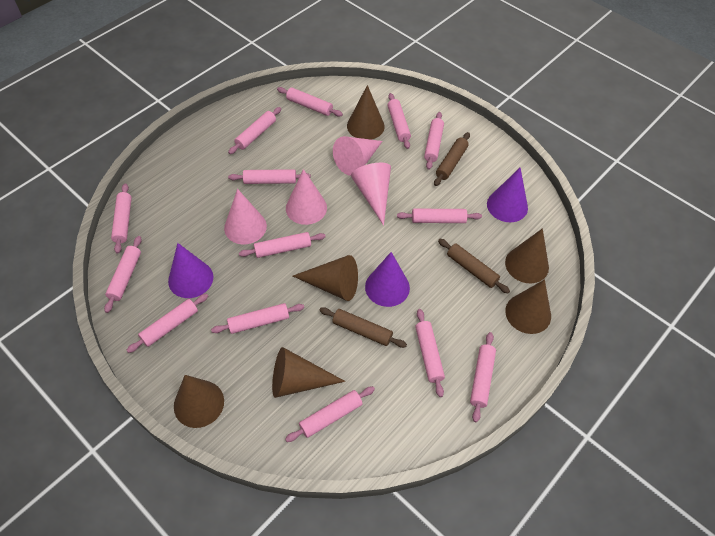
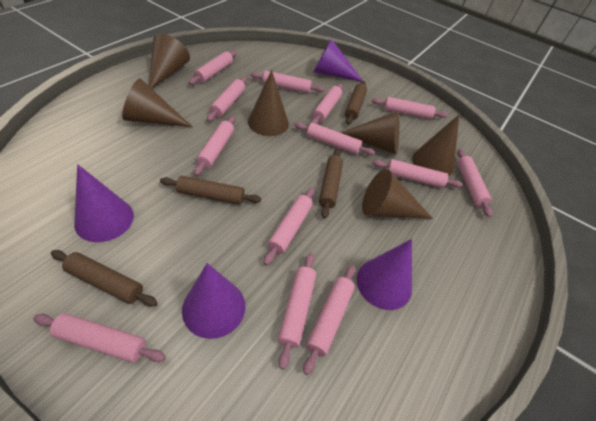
brown rolling pin: [320,307,407,348] [434,132,470,186] [438,239,510,293] = 3 -> [51,250,158,307] [160,176,261,205] [319,149,343,219] [345,81,367,125] = 4
pink cone: [224,189,267,244] [286,169,327,225] [333,136,383,176] [351,163,391,226] = 4 -> none = 0
pink rolling pin: [104,236,142,313] [111,184,132,254] [126,294,208,353] [211,303,304,334] [228,107,281,154] [228,169,311,184] [239,232,326,258] [277,87,343,117] [285,386,375,442] [388,93,411,149] [397,209,482,223] [415,309,445,397] [424,112,444,170] [470,332,496,422] = 14 -> [33,313,165,363] [189,51,237,85] [194,116,235,176] [207,77,247,122] [251,71,324,93] [264,188,315,265] [278,253,316,369] [294,122,375,155] [303,265,355,375] [311,84,343,124] [372,97,447,119] [372,159,463,188] [457,149,492,217] = 13
purple cone: [168,243,213,298] [365,252,410,307] [487,167,528,222] = 3 -> [74,164,134,242] [182,263,245,339] [313,39,363,81] [357,239,412,310] = 4

